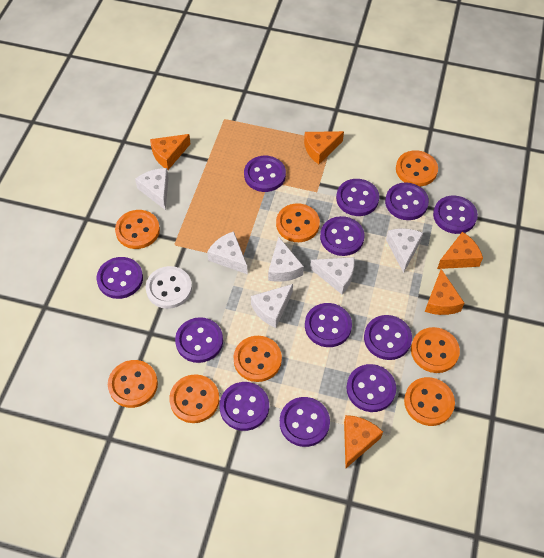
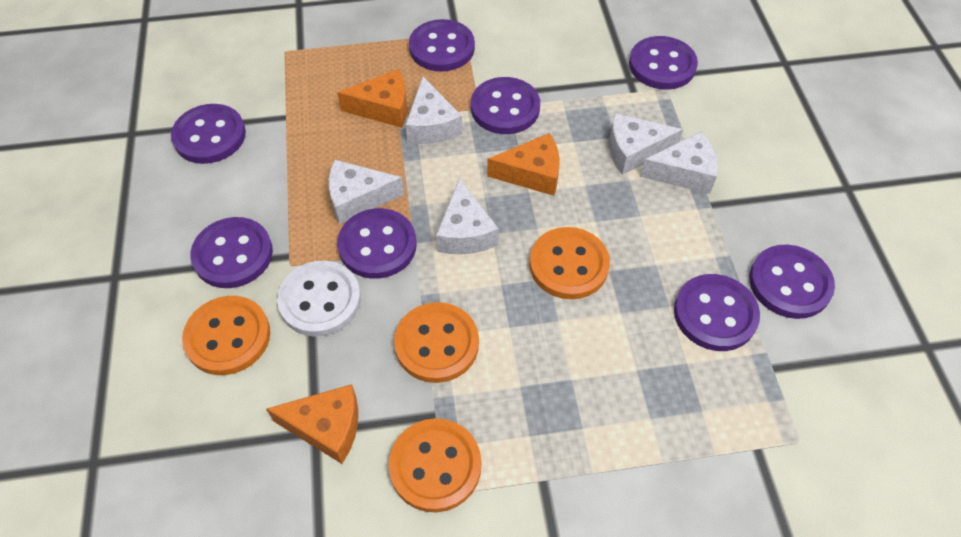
orange button: [108,360,158,408] [115,210,160,249] [169,374,219,423] [234,336,282,382] [276,203,320,242] [396,150,438,186] [404,377,455,426] [411,327,460,373] = 8 -> [182,296,270,375] [389,418,481,512] [394,302,479,383] [530,227,610,299] = 4
orange cheese: [150,134,190,170] [304,131,344,164] [344,415,383,468] [425,269,464,315] [437,232,483,269] = 5 -> [266,384,358,464] [337,69,407,128] [487,133,560,196] = 3
purple button: [96,257,143,299] [175,317,223,363] [219,382,269,431] [244,156,286,192] [280,397,330,447] [305,303,352,347] [320,216,364,256] [336,179,379,216] [346,364,396,412] [364,315,412,360] [385,182,429,220] [433,196,478,234] = 12 -> [171,104,246,164] [190,217,273,288] [337,208,417,279] [409,19,475,72] [471,77,540,134] [629,36,698,90] [674,274,760,351] [749,245,835,319] = 8
white cheese: [135,168,168,210] [207,231,248,274] [251,284,293,328] [268,237,304,282] [310,257,355,294] [386,228,423,273] = 6 -> [329,160,404,224] [405,76,462,144] [436,178,499,254] [609,113,683,175] [640,132,718,194] = 5

